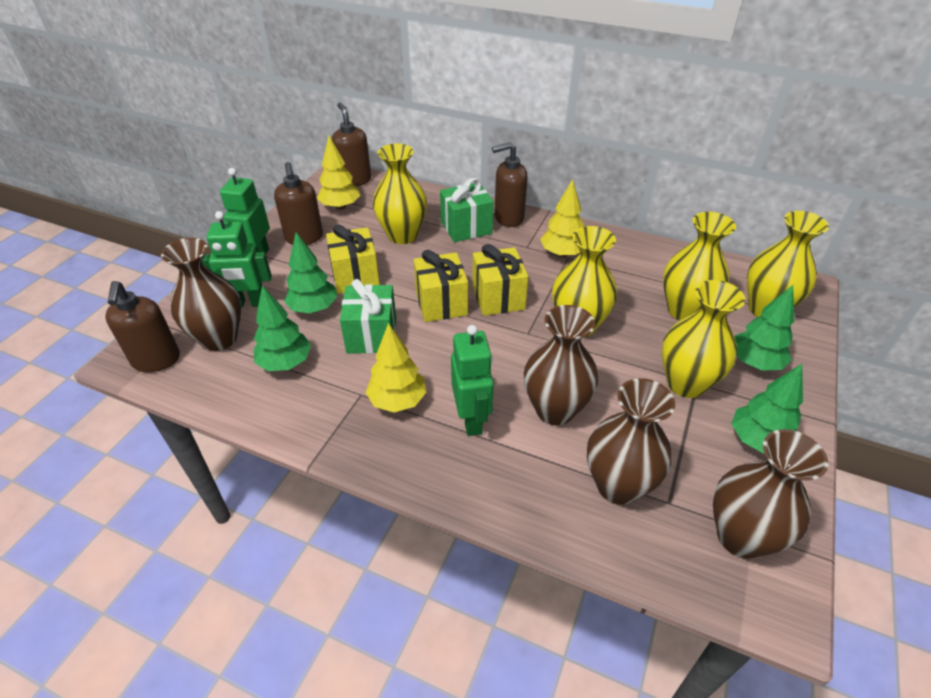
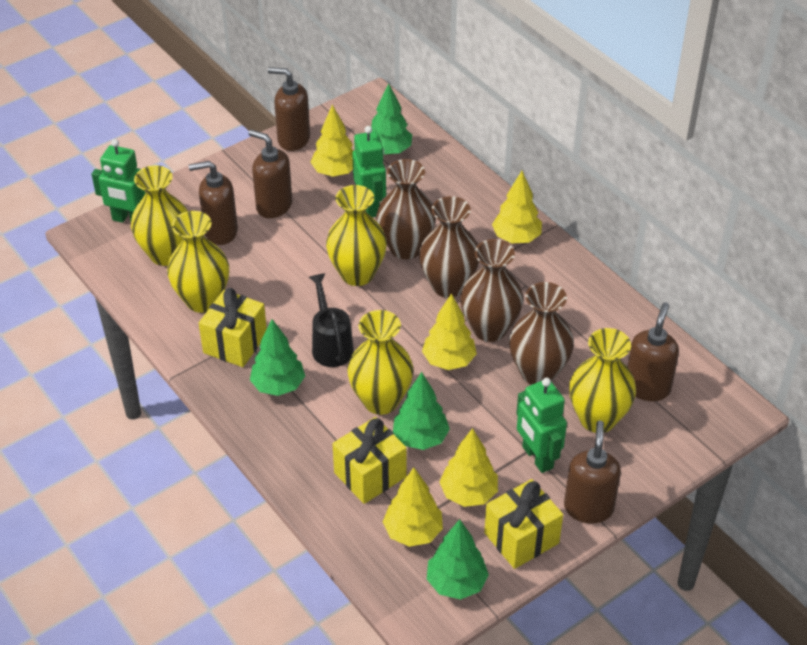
black watering can: none = 0 -> [309,273,354,367] = 1
brown soap dispenser: [105,281,180,372] [274,162,323,245] [331,103,371,187] [492,142,528,227] = 4 -> [188,161,238,245] [248,130,292,218] [268,67,310,151] [564,420,621,524] [627,302,679,401] = 5
green gift: [340,279,396,354] [440,177,494,242] = 2 -> none = 0
yellow tree: [317,136,360,210] [365,323,426,412] [540,179,585,257] = 3 -> [310,105,354,177] [383,467,443,547] [422,294,477,370] [439,428,498,507] [492,171,542,243] = 5

